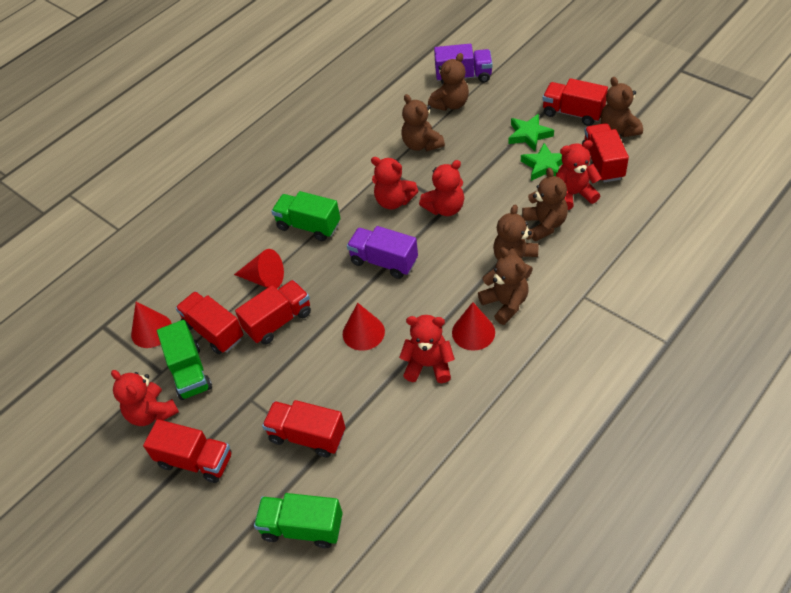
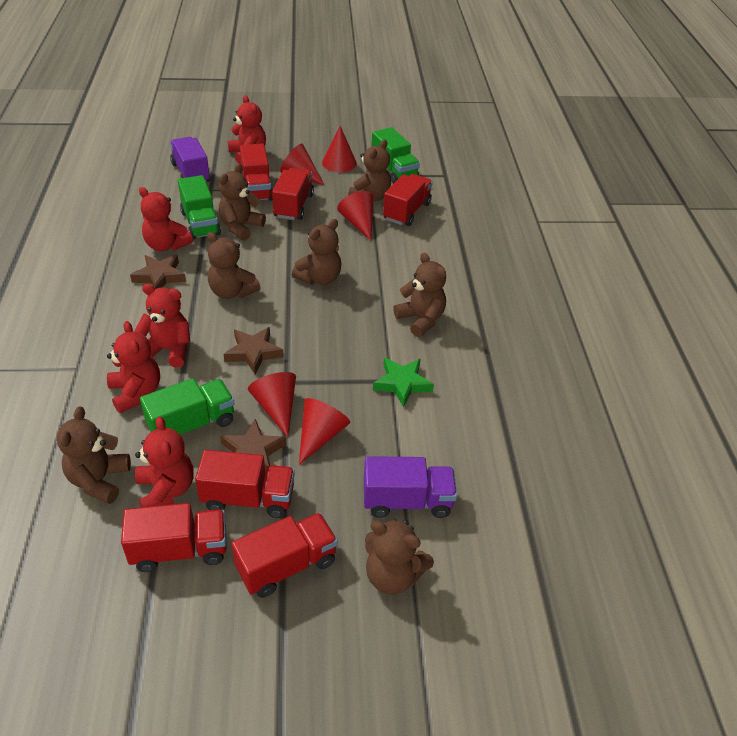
brown star: none = 0 -> [130,255,186,289] [220,419,287,472] [224,327,284,374] = 3
brown teddy bear: [401,94,445,151] [428,53,469,111] [478,247,529,325] [493,204,539,279] [522,168,568,241] [600,77,643,137] = 6 -> [57,406,131,504] [207,232,261,299] [219,164,266,241] [292,219,341,285] [348,139,391,201] [365,519,434,595] [393,253,446,337] = 7
green star: [508,114,554,151] [521,143,563,181] = 2 -> [373,358,434,407] = 1
red cone: [131,302,172,348] [234,249,284,289] [343,303,385,351] [452,302,495,351] = 4 -> [248,372,296,437] [280,144,324,185] [299,398,350,465] [322,126,357,172] [337,191,373,241] = 5

